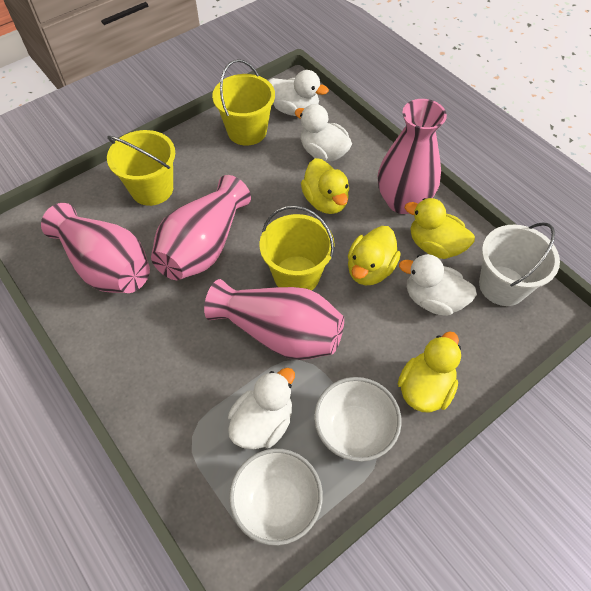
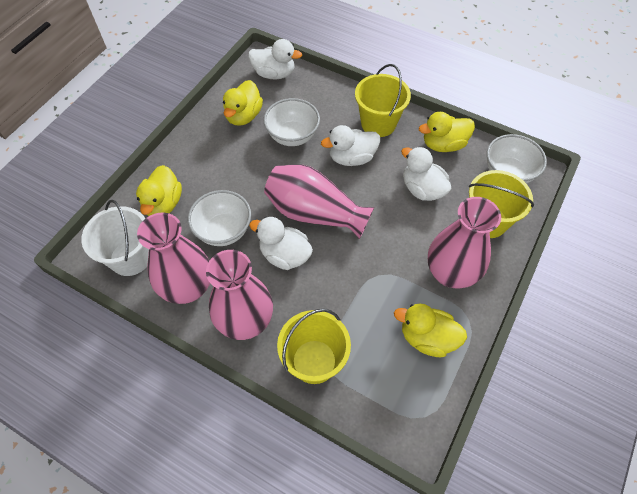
white bowl: [229,449,323,546] [314,377,402,462] = 2 -> [188,190,251,246] [263,98,320,146] [487,134,547,184] = 3

